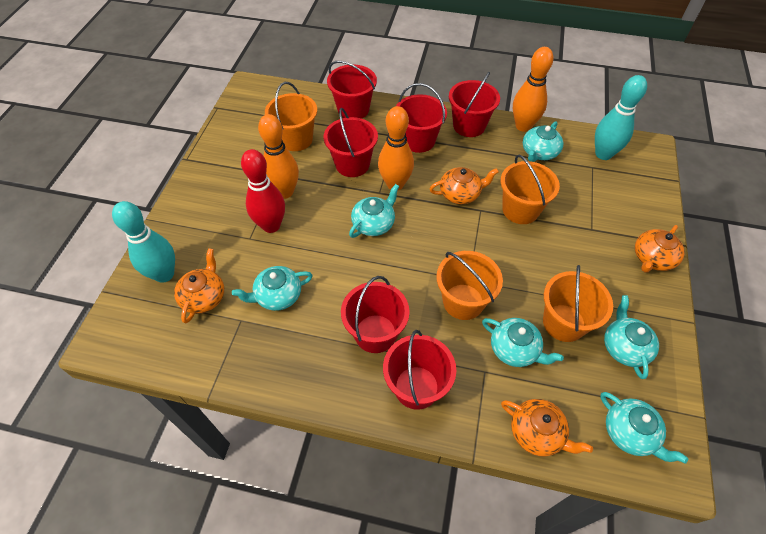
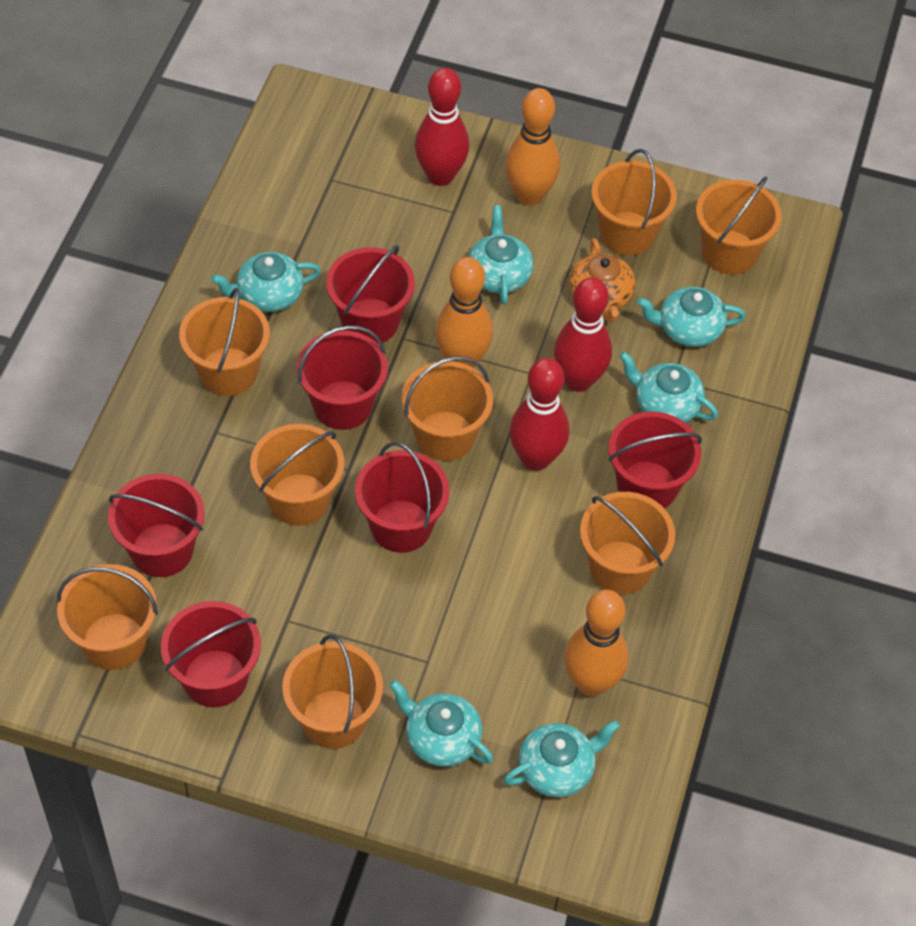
orange bucket: [265,82,317,151] [436,251,503,320] [500,155,560,224] [543,265,613,342] = 4 -> [57,564,158,670] [179,288,270,396] [250,424,344,526] [282,634,383,749] [402,356,493,461] [580,492,675,594] [591,149,677,255] [696,177,782,275] = 8
orange teapot: [174,248,224,323] [430,167,499,204] [501,399,593,457] [635,225,685,272] = 4 -> [569,238,635,322] = 1
red bowling pin: [241,149,285,233] = 1 -> [415,68,469,186] [509,358,569,471] [554,277,612,392] = 3
turquoise bowling pin: [112,201,175,283] [595,75,647,160] = 2 -> none = 0

